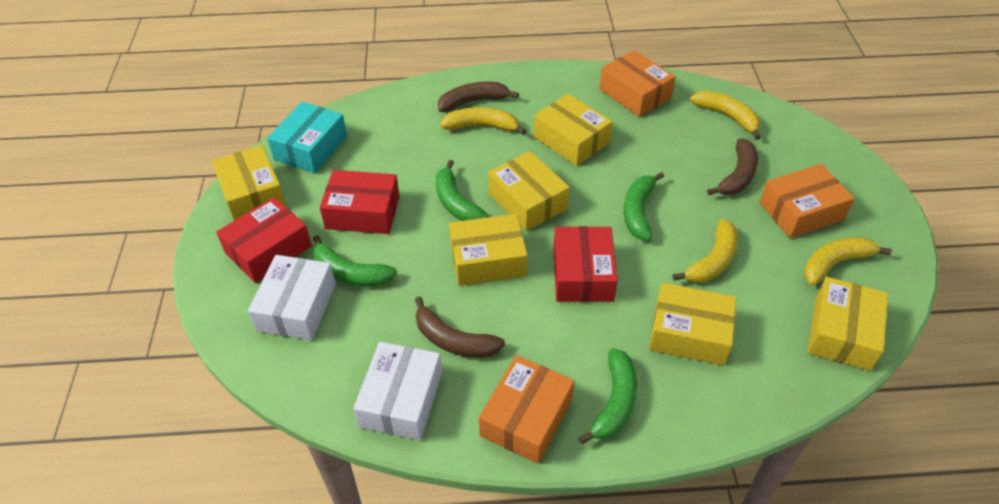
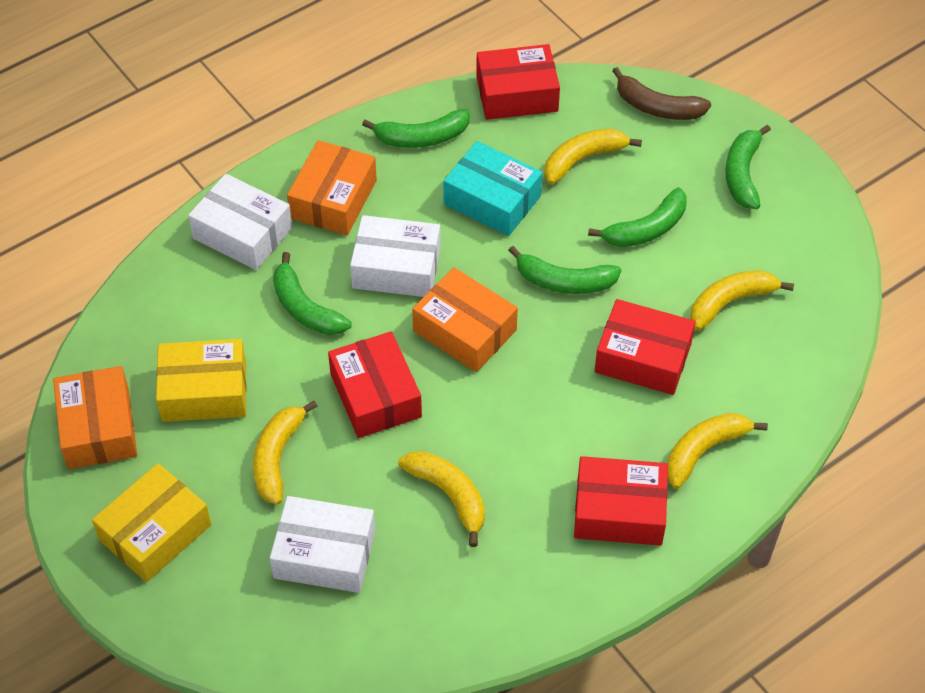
brown banana: [415,296,505,358] [438,82,519,112] [707,138,758,195] = 3 -> [612,67,711,120] = 1
green banana: [313,235,397,286] [436,160,489,221] [579,348,637,444] [624,172,664,241] = 4 -> [273,252,352,335] [362,109,470,148] [508,246,621,294] [588,188,687,247] [725,125,771,209] = 5
red box: [216,197,312,283] [320,170,400,234] [553,226,618,302] = 3 -> [328,331,422,438] [476,44,560,120] [574,456,668,546] [595,299,695,395] = 4
white box: [248,255,336,341] [353,342,442,440] = 2 -> [188,174,292,270] [270,496,375,593] [350,215,441,297] = 3
yellow banana: [440,107,526,135] [673,219,738,283] [690,91,761,140] [804,237,892,286] = 4 -> [253,400,318,505] [398,451,485,547] [544,129,642,184] [667,413,768,489] [690,270,794,330] = 5
yellow box: [212,145,286,221] [449,214,528,286] [488,151,570,231] [534,94,612,166] [649,283,736,366] [808,277,888,371] = 6 -> [92,463,211,582] [156,339,246,422] = 2

